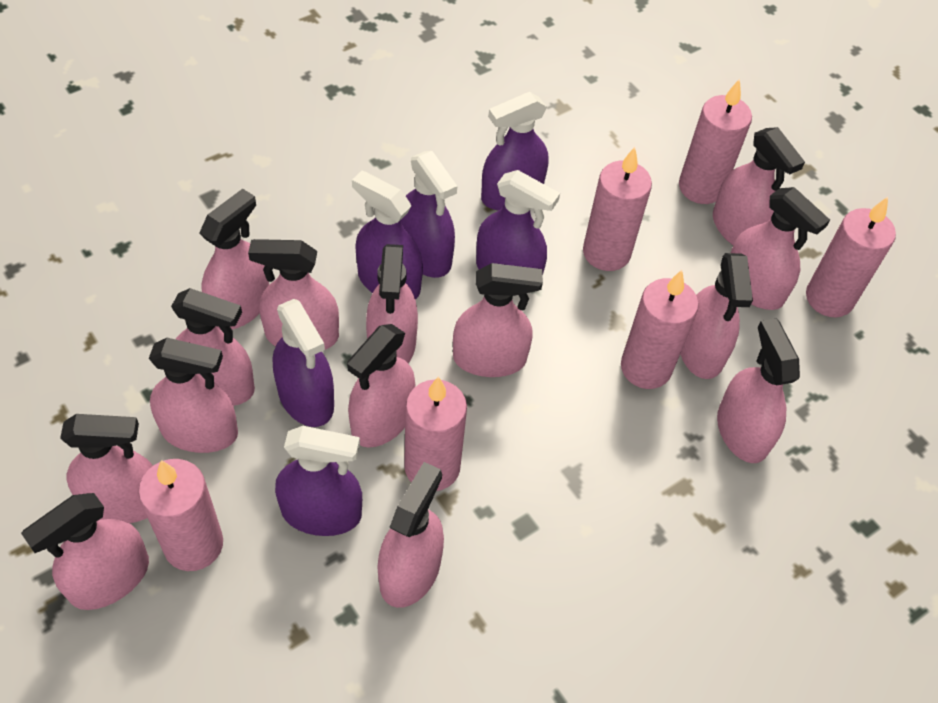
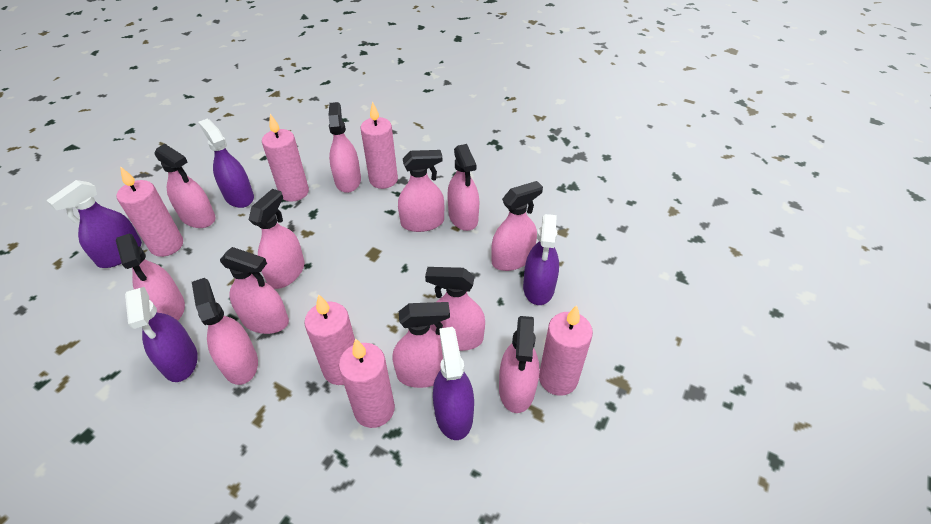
pink spray bottle: [21,493,149,610] [60,414,153,523] [149,338,238,453] [171,288,255,406] [199,189,269,330] [248,239,339,350] [347,324,415,447] [366,244,418,363] [377,462,444,608] [453,263,543,377] [680,253,753,379] [713,127,805,245] [717,318,800,463] [731,187,830,310] = 14 -> [116,234,185,320] [155,144,216,228] [192,278,258,385] [220,247,289,334] [248,189,304,289] [328,102,361,193] [392,302,450,388] [398,150,444,232] [425,267,485,351] [447,144,479,231] [491,181,543,271] [499,316,539,413] = 12
purple spray bottle: [273,299,334,427] [275,426,362,536] [352,171,423,299] [401,151,457,278] [476,170,560,274] [481,92,548,211] = 6 -> [46,180,142,268] [125,287,198,382] [198,119,254,208] [433,327,474,440] [523,214,559,305] = 5

